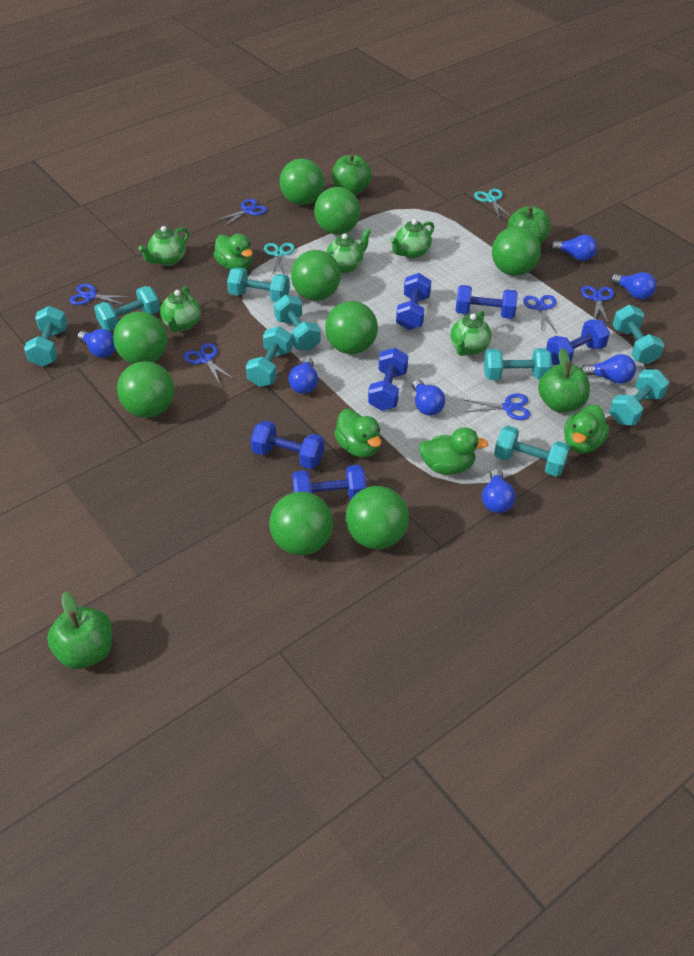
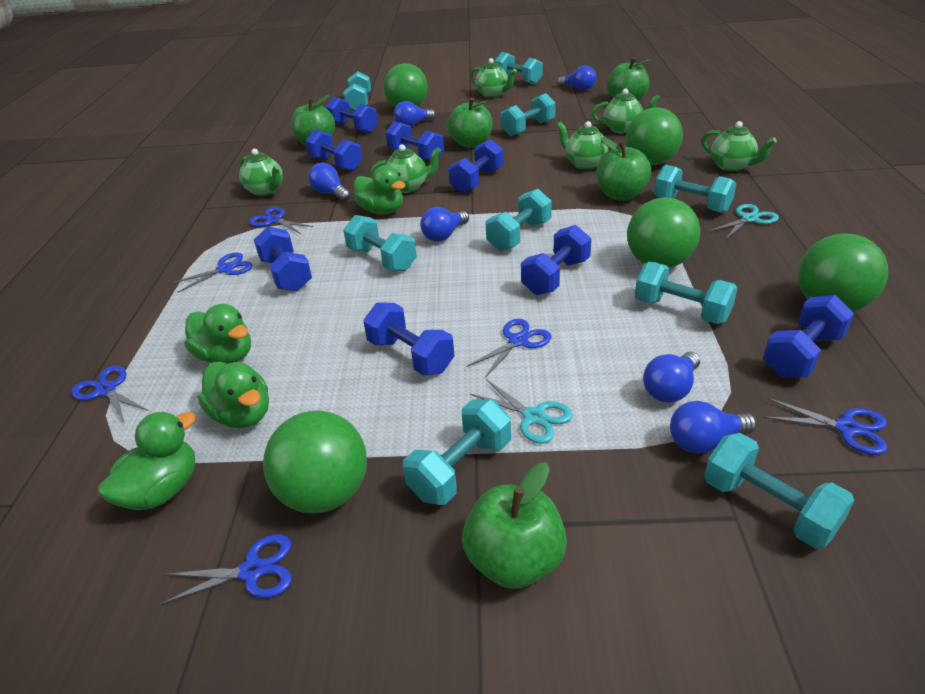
blue dumbbell: [251,421,324,469] [292,465,367,499] [368,348,408,411] [396,273,431,330] [456,285,518,319] [546,319,610,365] = 6 -> [254,226,312,291] [305,129,362,171] [326,97,378,133] [363,302,455,376] [386,121,444,160] [448,139,504,194] [521,225,591,295] [763,295,854,378] = 8
blue light bulb: [77,329,116,358] [288,357,318,394] [412,379,445,416] [482,469,515,513] [551,235,597,261] [581,354,636,384] [611,272,656,300] = 7 -> [308,163,350,201] [394,101,435,127] [420,207,469,242] [557,65,596,91] [643,352,700,403] [670,401,757,453] = 6
green apple: [47,591,113,669] [332,154,372,195] [507,205,551,245] [538,348,590,413] = 4 -> [291,95,335,146] [447,97,493,148] [462,462,567,589] [596,137,652,201] [607,57,650,101] = 5
green ball: [113,312,167,364] [117,361,174,418] [269,492,333,555] [280,158,324,205] [291,250,341,301] [314,187,360,235] [325,301,378,354] [346,486,409,549] [492,226,541,276] = 9 -> [263,410,367,513] [384,63,428,107] [626,107,683,165] [627,197,700,268] [798,233,888,311] = 5
green teapot: [138,226,189,266] [160,286,201,333] [326,228,371,273] [390,219,434,259] [450,310,491,356] = 5 -> [239,149,283,196] [370,144,441,193] [470,58,517,98] [557,121,612,170] [592,88,660,133] [701,121,777,171] = 6

